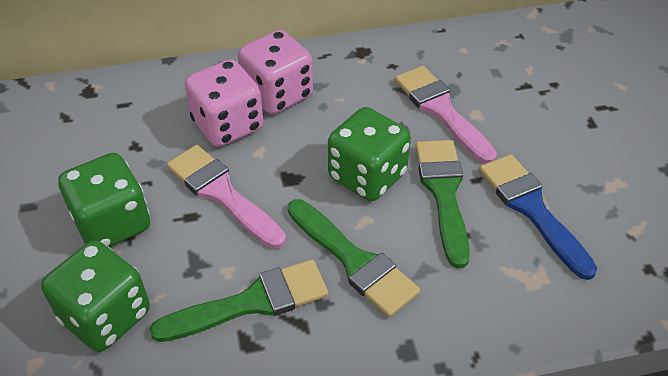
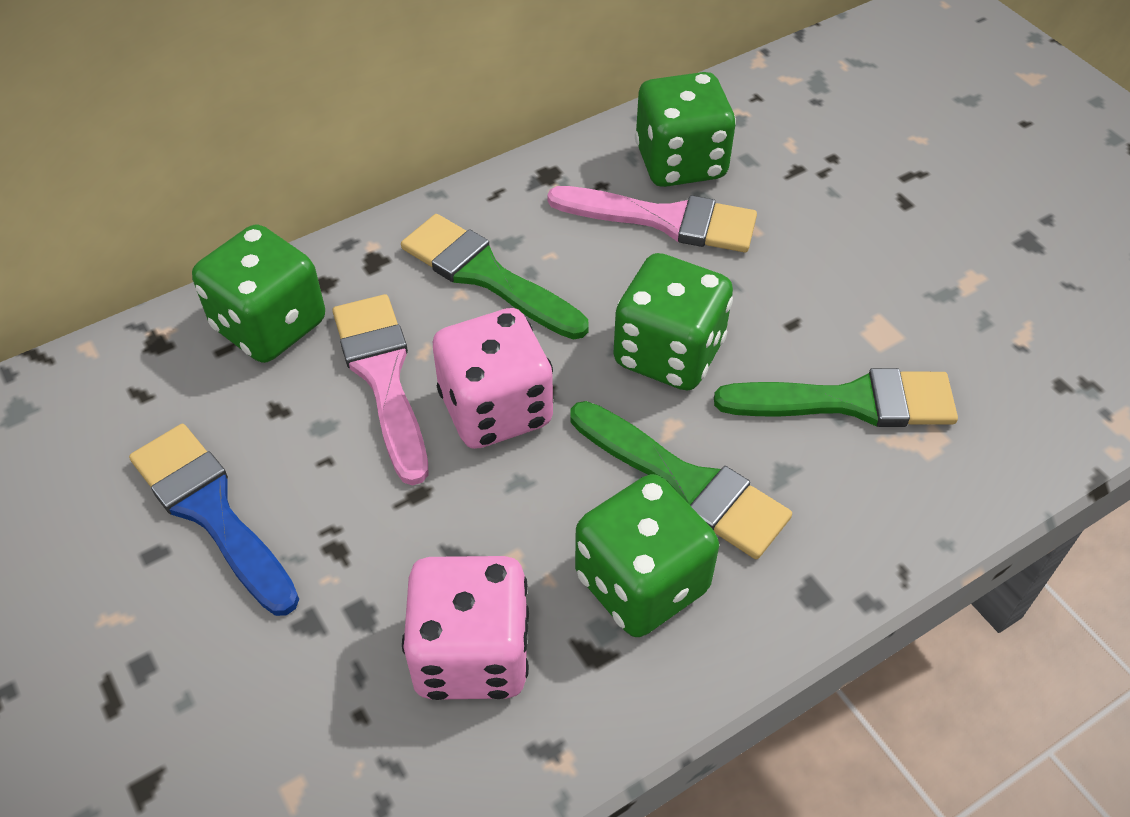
green dice: [41,241,150,352] [58,153,150,247] [328,107,411,201] = 3 -> [192,224,325,363] [575,474,719,637] [613,253,733,391] [635,72,736,187] = 4

